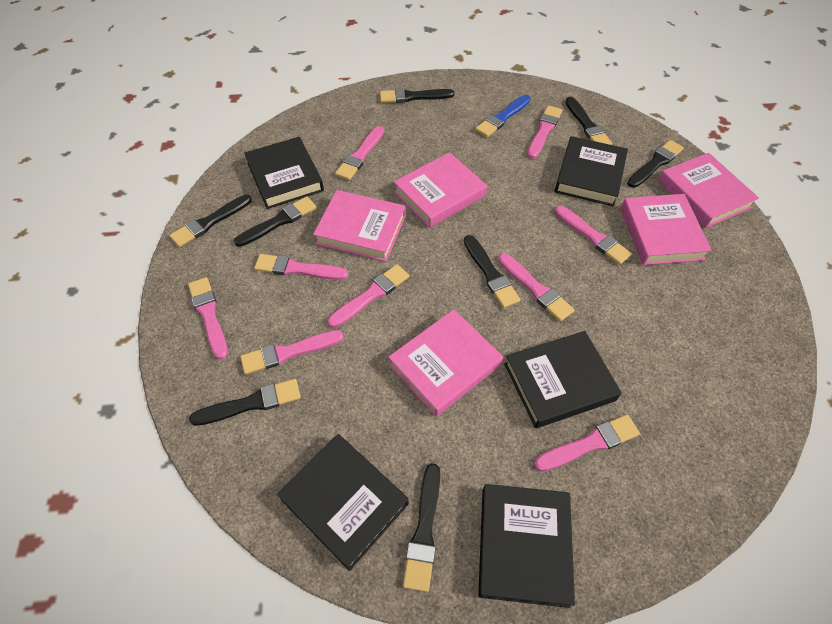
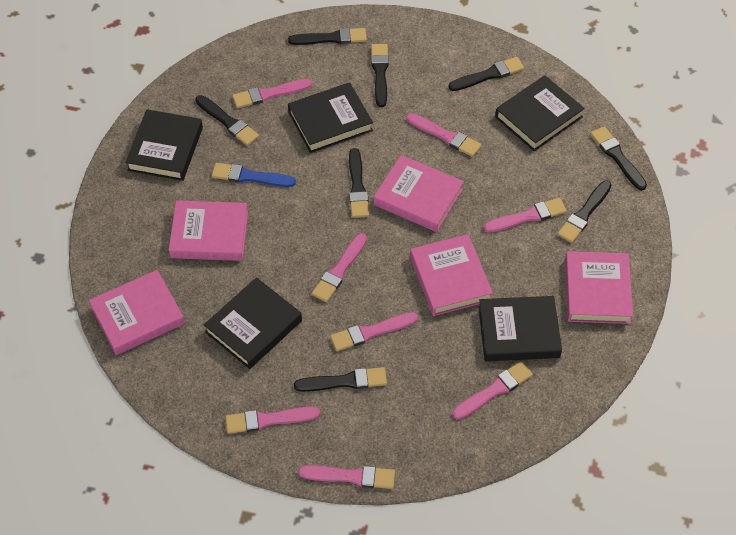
pink brush: [188,277,228,359] [240,330,344,374] [254,254,348,280] [328,264,409,328] [335,126,384,180] [498,253,574,322] [527,105,562,159] [534,415,640,471] [555,206,632,265] = 9 -> [225,407,320,434] [232,79,312,108] [298,465,395,489] [312,233,367,302] [330,312,418,351] [407,113,481,157] [453,361,533,419] [484,198,567,233] = 8

